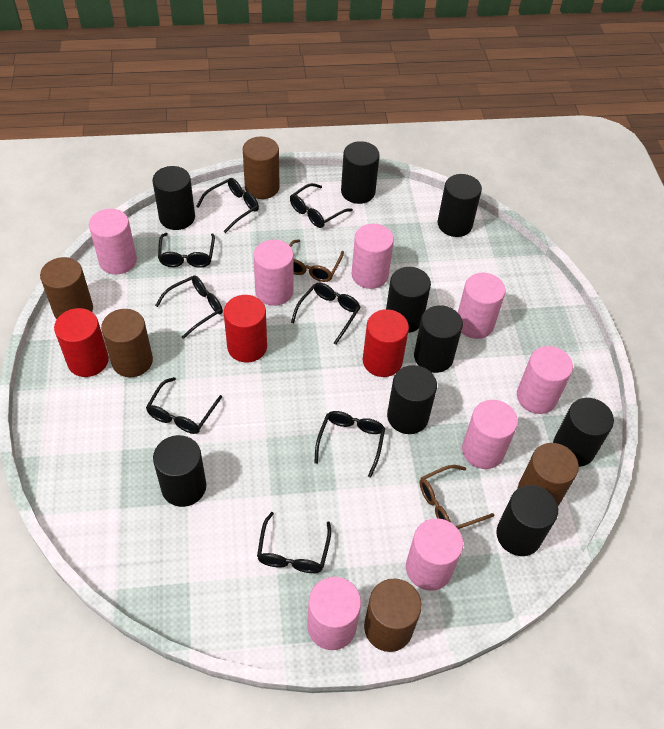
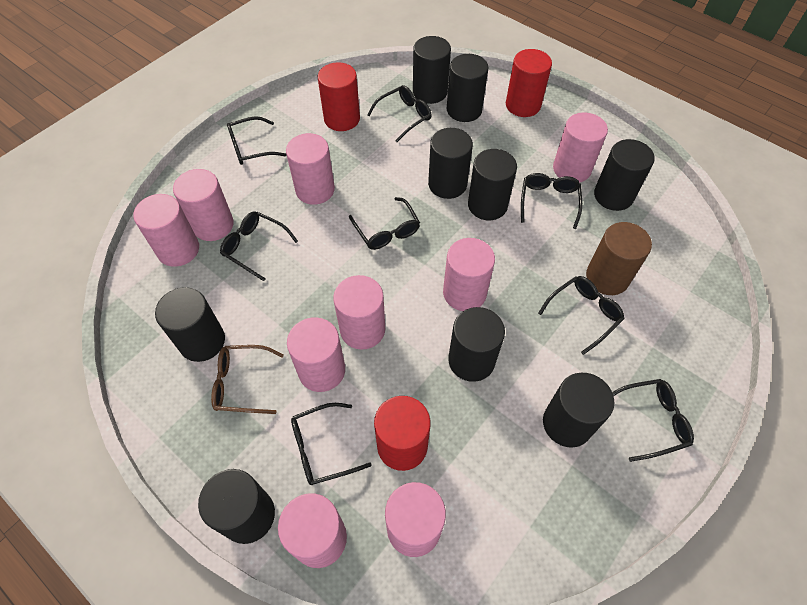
brown cylinder: [40,257,93,319] [101,309,153,377] [243,137,279,199] [364,578,422,652] [518,443,579,506] = 5 -> [586,222,652,295] = 1
brown glasses: [289,239,344,282] [419,465,494,529] = 2 -> [211,345,284,414] = 1
pink cylinder: [89,209,137,274] [253,240,294,306] [307,577,361,650] [351,224,394,289] [406,518,463,591] [458,273,506,339] [462,400,518,469] [517,346,573,414] = 8 -> [133,194,199,267] [173,169,234,241] [278,493,347,568] [286,133,335,205] [287,317,345,392] [333,275,385,350] [385,482,446,557] [443,238,495,311] [553,113,608,183] = 9

